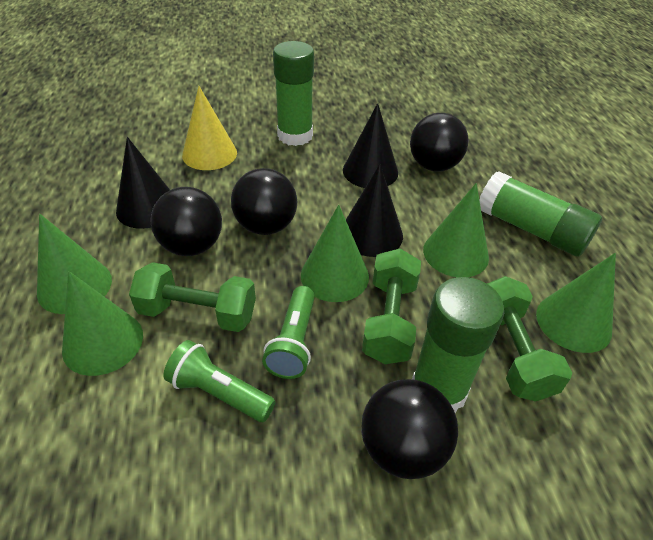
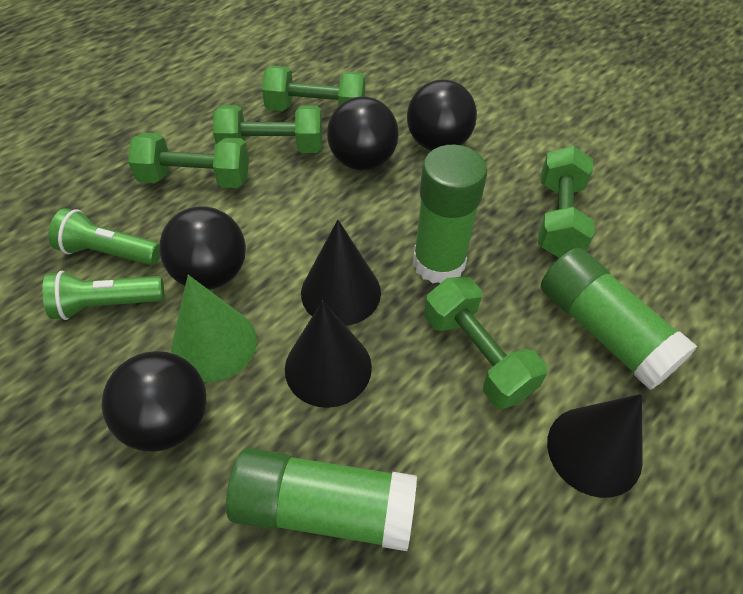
green cone: [37,214,112,314] [62,271,143,376] [301,205,369,302] [423,183,489,277] [536,253,616,353] = 5 -> [171,275,257,382] = 1
green dumbbell: [129,262,256,332] [362,248,421,364] [487,276,572,401] = 3 -> [128,132,249,188] [213,105,322,153] [262,66,365,111] [424,277,547,409] [538,146,595,258] = 5
yellow cone: [182,86,237,170] = 1 -> none = 0

